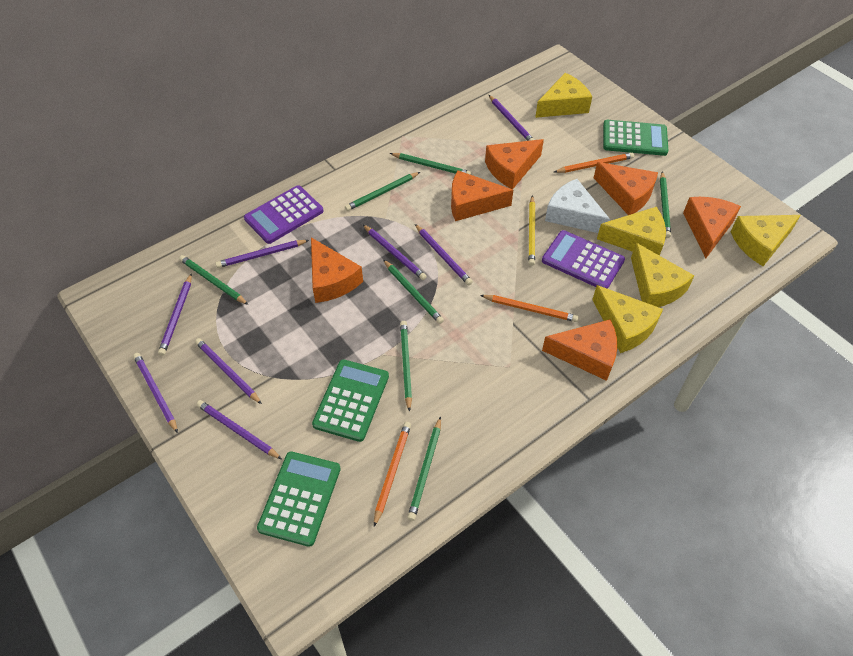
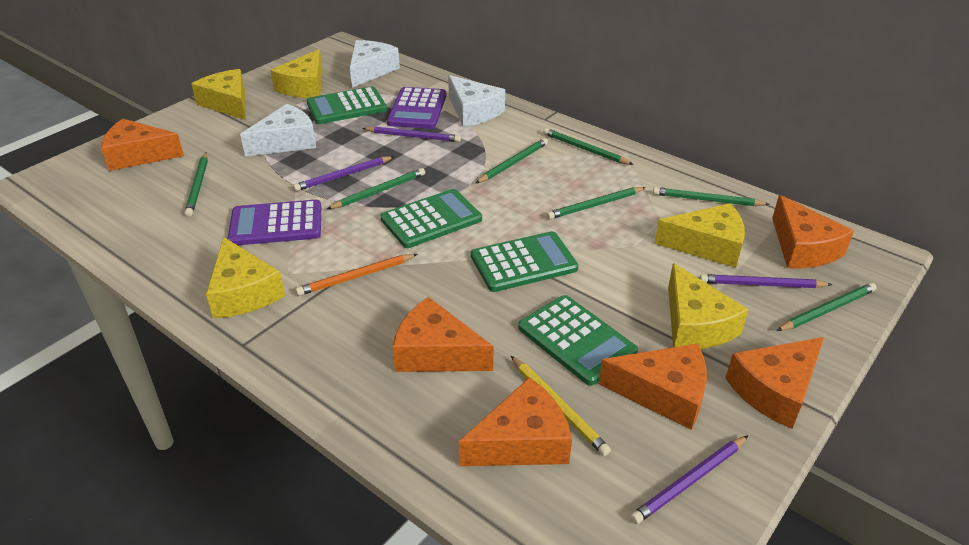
green calculator: [257,452,341,547] [312,359,389,442] [603,120,669,156] = 3 -> [307,86,387,124] [380,189,482,248] [471,231,579,292] [518,295,638,386] = 4
orange pencil: [374,422,411,527] [480,295,579,322] [554,152,634,173] = 3 -> [295,254,418,296] = 1
purple pencil: [133,353,178,433] [158,273,192,356] [195,338,262,404] [196,400,282,459] [215,240,309,268] [363,225,427,280] [415,224,473,285] [489,95,534,141] = 8 -> [293,156,395,191] [362,126,461,142] [630,436,748,524] [700,274,833,288] = 4
white cheese: [545,179,610,233] = 1 -> [240,104,316,157] [350,40,400,88] [448,75,505,127] = 3

